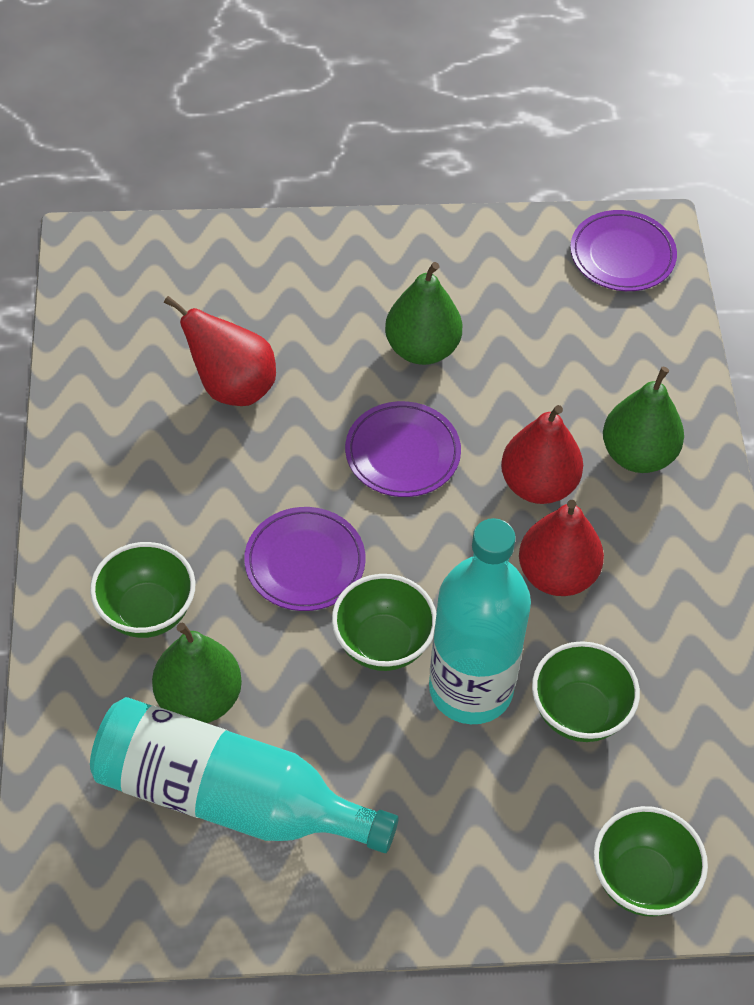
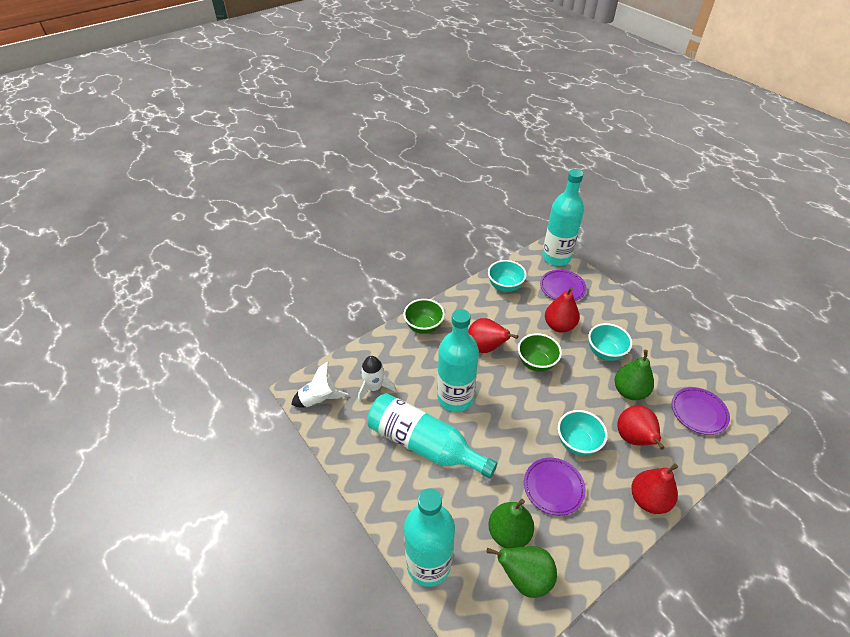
green bowl: [90,542,195,638] [332,574,437,671] [532,641,640,742] [593,806,708,917] = 4 -> [404,299,445,334] [518,333,562,372] = 2
red pear: [164,296,276,406] [501,405,583,504] [519,500,604,596] = 3 -> [468,318,518,353] [545,287,580,332] [617,406,665,450] [631,464,678,514] = 4
turquoise bottle: [90,697,399,853] [429,518,531,724] = 2 -> [367,393,497,478] [404,488,455,587] [437,309,479,412] [542,169,584,266] = 4
turquoise bowl: none = 0 -> [488,260,527,292] [558,410,608,456] [588,323,632,361] = 3
white rocket: none = 0 -> [291,361,348,407] [358,356,396,402] = 2

